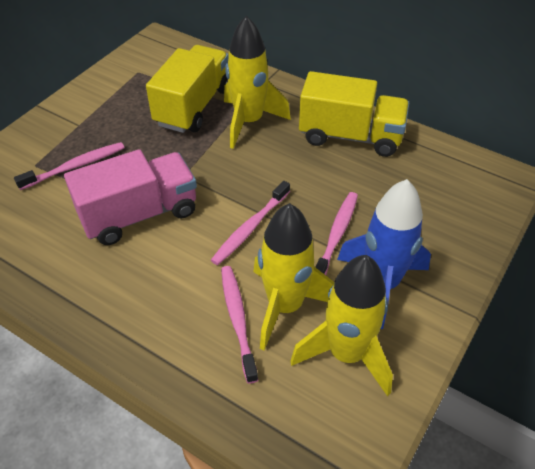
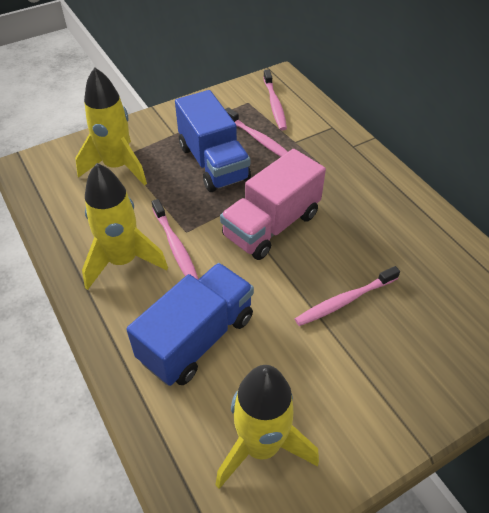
blue rocket: [337,179,431,329] = 1 -> none = 0
blue truck: none = 0 -> [126,263,254,386] [175,90,251,192] = 2
yellow truck: [146,45,228,133] [299,71,409,157] = 2 -> none = 0

